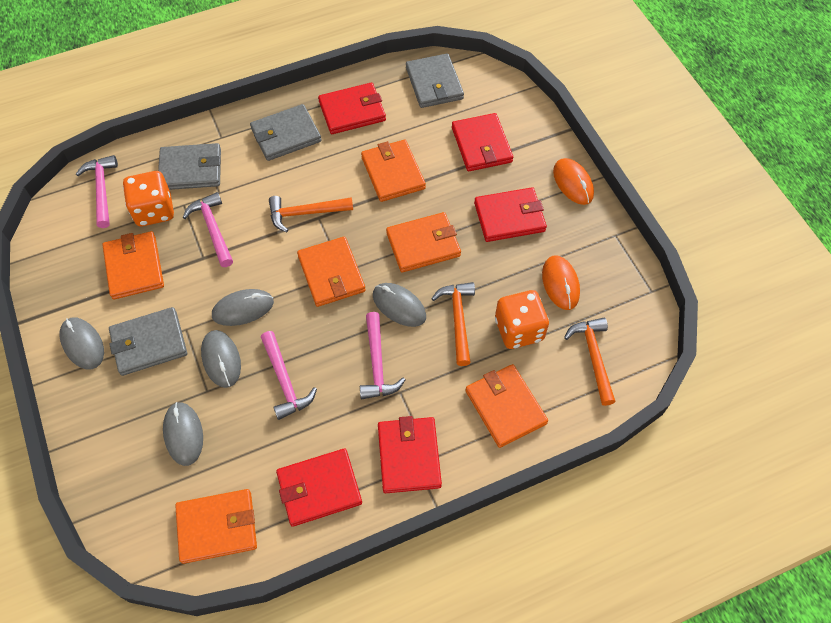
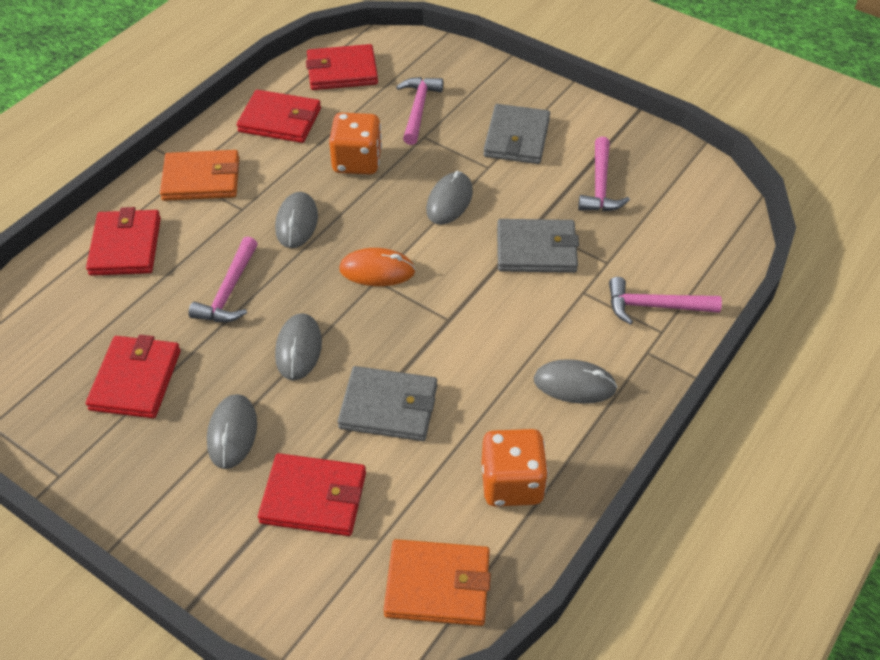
grey wallet: [109,307,187,376] [158,143,221,190] [250,104,322,161] [406,53,464,108] = 4 -> [338,366,437,441] [483,104,550,164] [497,219,579,273] = 3
orange hammer: [269,196,353,232] [431,282,475,366] [564,318,616,406] = 3 -> none = 0
orange mouse: [542,256,580,310] [553,158,594,205] = 2 -> [339,248,415,286] = 1
orange wallet: [102,231,164,300] [175,489,257,564] [297,237,366,307] [361,139,426,202] [386,212,461,272] [465,364,548,448] = 6 -> [160,150,239,201] [384,539,491,626] = 2

